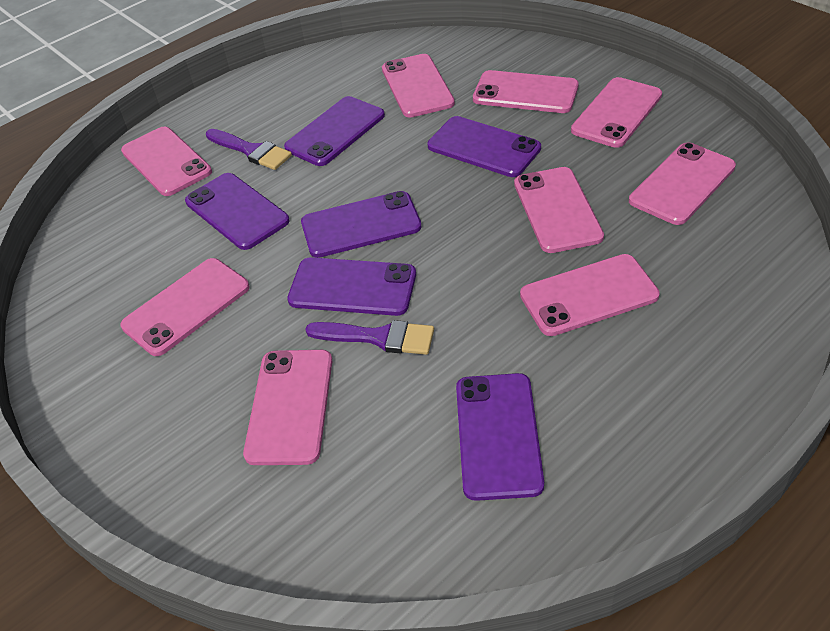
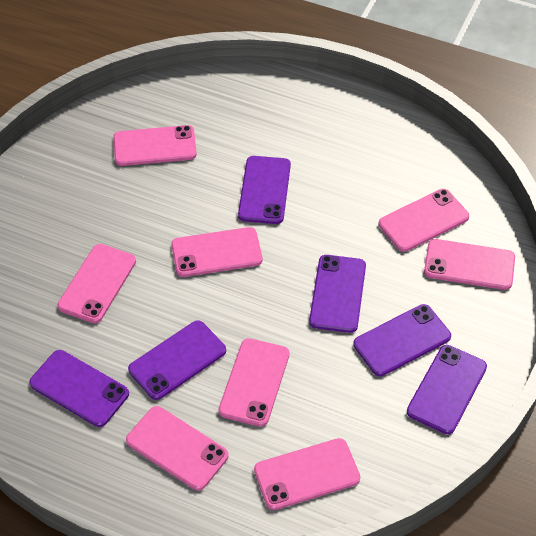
pink phone: [121,127,212,196] [121,258,250,356] [243,350,332,465] [382,54,455,117] [473,70,579,113] [514,167,604,253] [520,254,660,336] [571,77,662,148] [629,142,736,225] = 9 -> [57,244,136,323] [113,125,197,166] [126,406,229,491] [171,227,262,277] [219,338,289,427] [254,438,360,510] [378,189,469,252] [424,239,515,290] = 8
purple brush: [206,129,292,170] [305,320,434,355] = 2 -> none = 0

